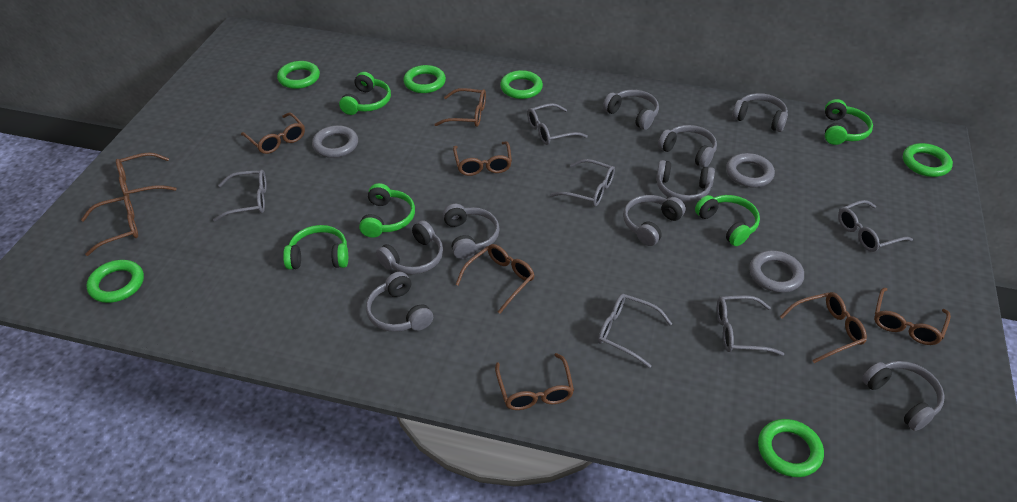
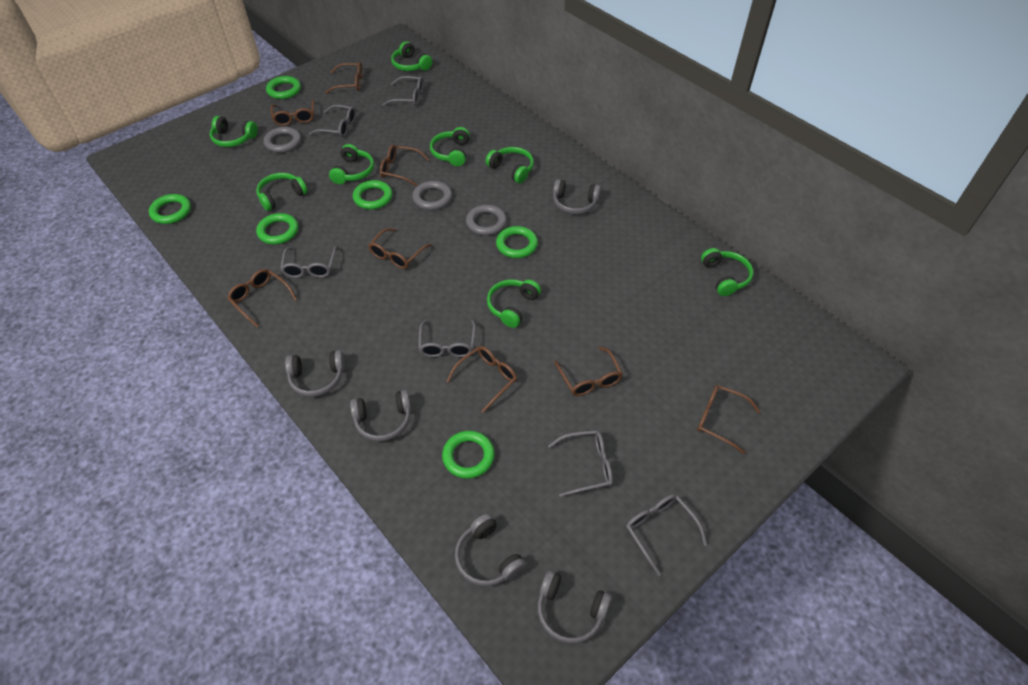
brown glasses: [81,195,138,256] [116,152,177,197] [241,112,305,154] [434,88,486,127] [453,141,512,176] [455,244,535,314] [495,353,574,410] [780,292,867,363] [874,288,951,345] = 9 -> [227,269,297,327] [270,99,314,126] [325,62,363,94] [368,228,431,269] [380,144,430,186] [446,346,517,413] [554,347,623,396] [697,385,760,454] = 8
green headphones: [283,225,348,269] [339,72,391,115] [359,183,415,238] [695,195,760,246] [825,99,873,145] = 5 -> [210,116,258,147] [256,173,308,211] [329,144,374,184] [391,41,432,71] [430,127,470,166] [485,147,534,183] [487,279,541,328] [701,248,753,296] = 8
grey headphones: [366,272,433,332] [376,220,443,274] [443,204,500,259] [603,89,659,130] [623,195,686,246] [656,160,715,202] [658,125,717,168] [732,93,788,132] [862,361,945,431] = 9 -> [285,350,345,397] [350,390,411,441] [455,513,526,586] [537,570,612,644] [553,179,601,214] = 5

